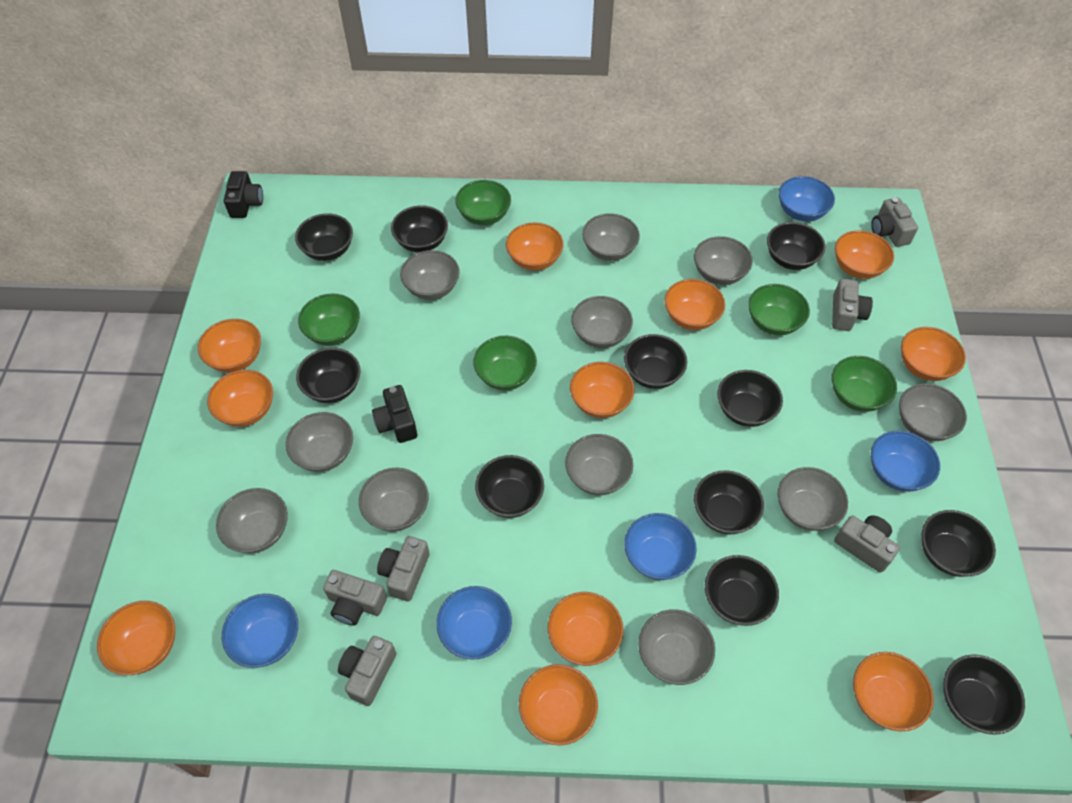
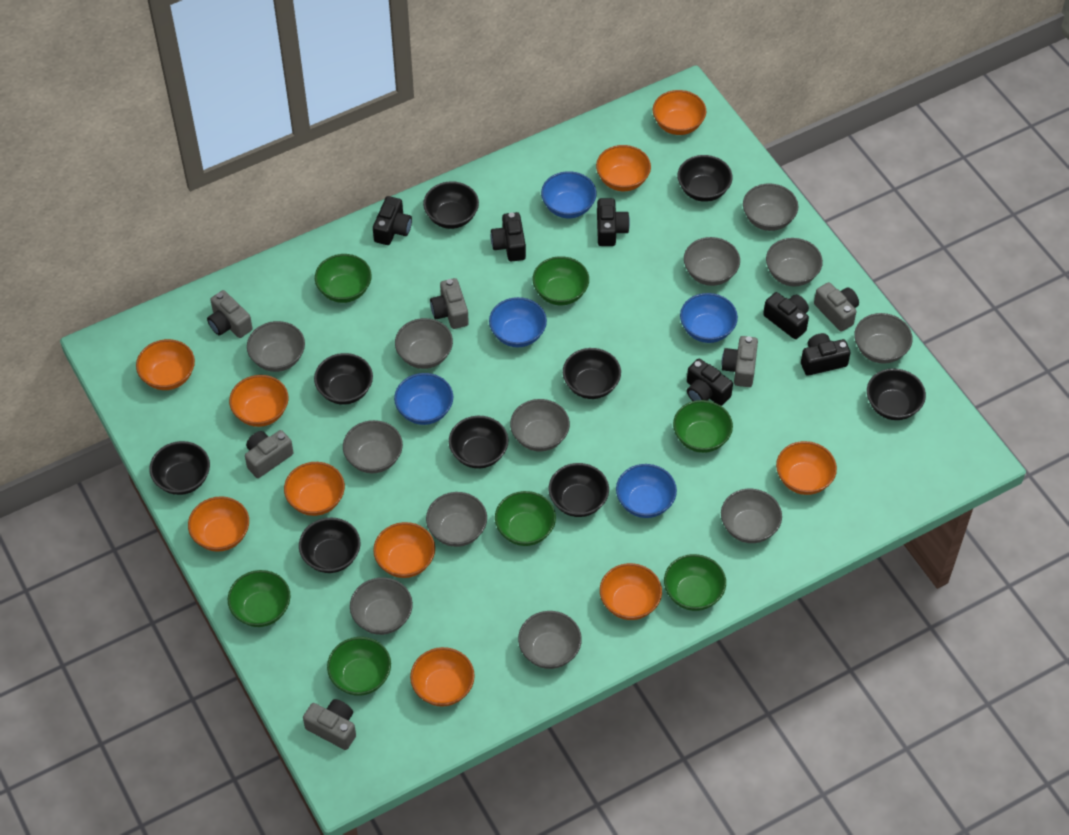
black bowl: [295,213,353,261] [296,348,361,403] [391,205,448,252] [475,455,544,518] [624,334,687,389] [694,470,764,535] [705,555,779,626] [717,370,783,427] [767,222,825,270] [921,510,996,577] [943,654,1025,735] = 11 -> [149,441,210,495] [299,517,361,573] [314,353,373,405] [423,181,479,229] [449,416,509,469] [549,463,609,517] [563,348,621,399] [678,155,733,202] [867,368,926,420] = 9
black camera: [224,171,263,218] [372,385,417,443] = 2 -> [373,196,412,245] [491,212,526,262] [597,198,630,246] [687,359,733,406] [763,292,809,339] [801,333,851,376] = 6
green bowl: [298,294,360,346] [455,180,511,225] [473,336,537,390] [748,284,810,335] [832,356,897,412] = 5 -> [228,570,290,627] [315,254,372,303] [327,637,391,696] [495,491,556,546] [533,256,589,305] [664,554,726,611] [673,400,733,453] = 7
grey bowl: [216,488,288,553] [286,412,353,472] [359,468,429,531] [400,250,459,300] [565,434,633,495] [571,296,633,348] [582,213,640,261] [638,609,715,685] [694,236,753,285] [778,467,848,531] [899,383,967,441] = 11 -> [247,321,305,372] [343,420,403,473] [350,577,413,635] [395,318,453,369] [426,492,487,547] [510,399,570,451] [518,611,582,669] [684,237,740,286] [721,489,782,543] [743,183,798,231] [766,238,823,286] [854,313,913,364] = 12
orange bowl: [97,601,175,675] [198,319,261,372] [207,370,273,427] [506,222,564,271] [519,664,598,745] [548,592,623,666] [570,362,634,418] [665,279,725,330] [835,230,894,279] [853,652,934,732] [901,327,966,381] = 11 -> [136,339,195,390] [188,496,249,552] [229,375,288,427] [284,462,345,516] [373,522,435,578] [410,647,475,707] [596,145,651,191] [600,563,662,620] [653,90,706,135] [776,441,837,495] = 10

